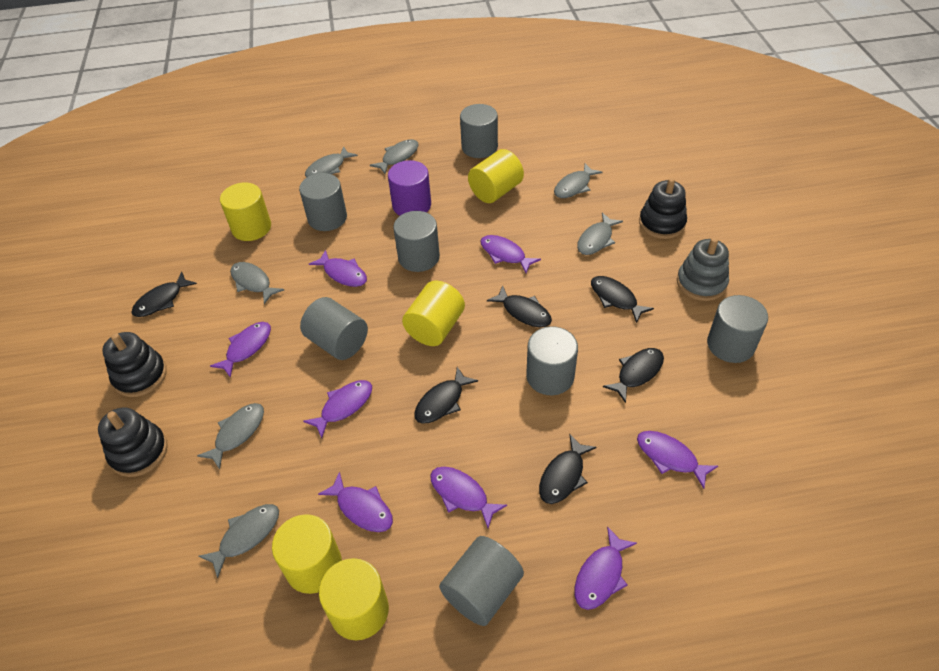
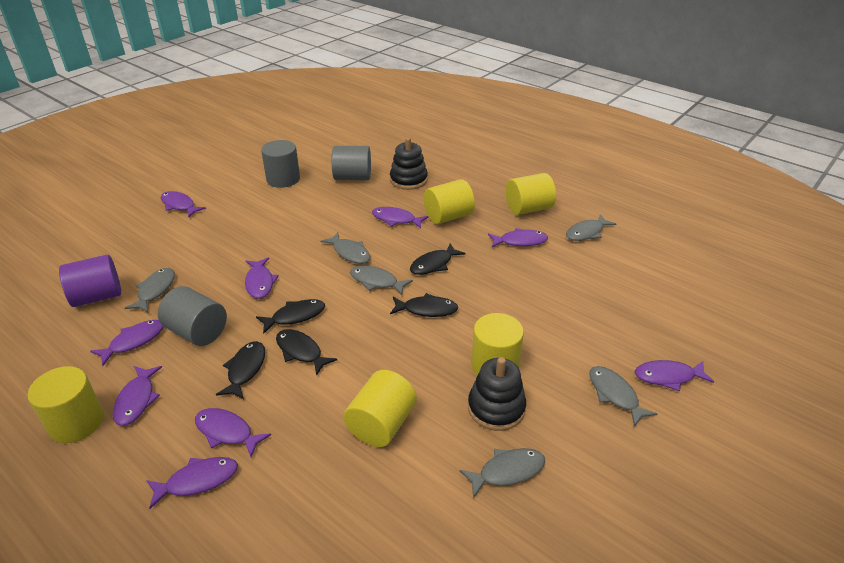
black fish: [131,272,197,317] [414,367,478,424] [487,285,552,327] [539,434,597,504] [591,276,654,323] [603,348,664,403] = 6 -> [216,341,265,399] [256,299,325,334] [276,329,337,376] [390,293,458,317] [410,244,466,275] = 5
black stacking toy: [98,408,168,477] [102,332,167,397] [639,178,687,239] = 3 -> [390,137,428,190] [468,357,526,431] = 2
grey cylinder: [299,173,347,231] [300,297,368,360] [393,211,440,272] [439,536,524,626] [460,104,498,158] [526,326,578,395] [707,295,768,363] = 7 -> [158,286,227,346] [261,140,300,188] [332,146,371,180] = 3
grey fish: [197,403,264,470] [198,504,279,578] [230,262,284,304] [305,146,358,178] [370,139,419,174] [554,163,603,198] [577,213,623,255] = 7 -> [125,268,175,312] [321,232,371,264] [350,266,413,295] [460,448,545,498] [566,214,616,241] [589,366,657,427] = 6
grey stacking toy: [677,237,729,301] = 1 -> none = 0
purple fish: [210,322,271,378] [303,380,372,438] [309,250,367,287] [318,472,393,532] [430,467,507,528] [481,235,541,273] [575,526,637,610] [637,431,718,489] = 8 -> [90,320,164,366] [113,366,162,426] [146,457,238,509] [160,191,206,217] [195,408,271,457] [245,257,279,299] [372,207,428,228] [488,228,548,247] [635,360,714,391] = 9

